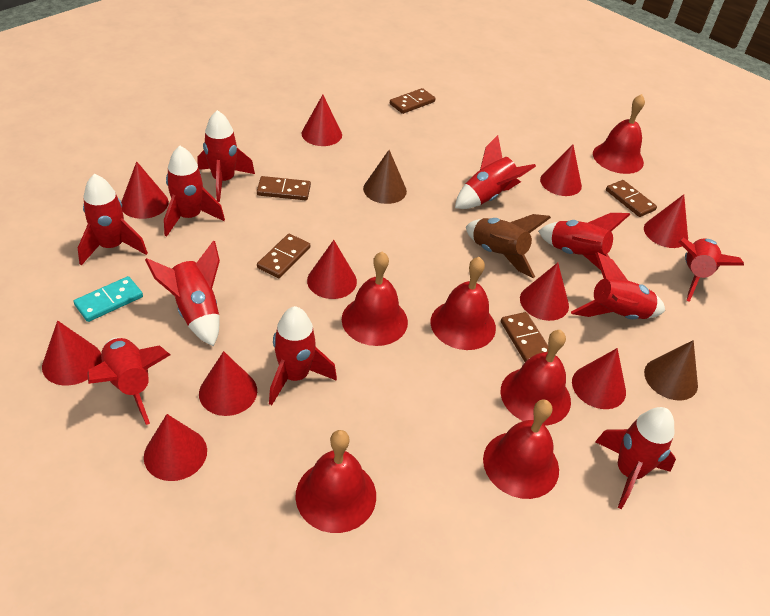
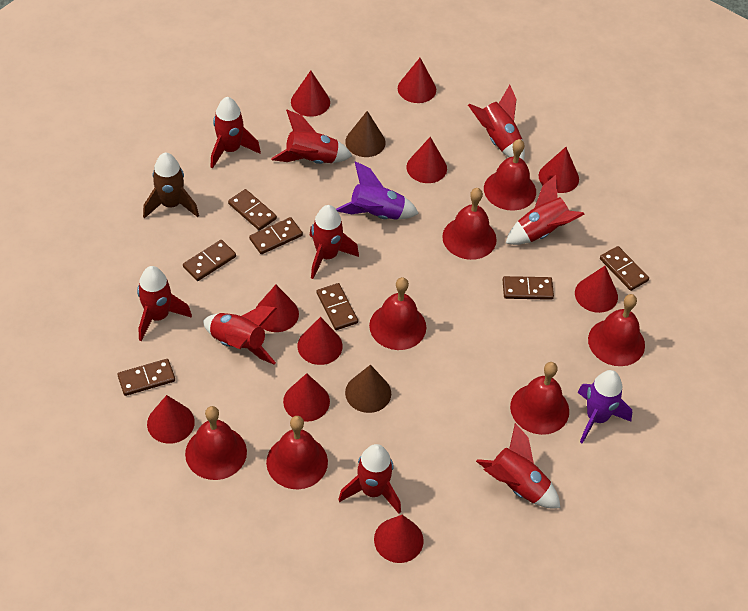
brown domino: [257,176,311,200] [257,234,310,278] [390,88,436,114] [501,312,549,362] [606,180,657,217] = 5 -> [118,359,175,396] [183,240,236,281] [228,189,277,231] [249,217,303,254] [317,283,358,330] [503,276,554,300] [600,246,649,291] = 7
purple rocket: none = 0 -> [336,161,419,220] [577,370,632,444] = 2
red bell: [295,430,376,533] [342,252,408,346] [430,257,496,350] [483,399,559,499] [500,330,571,426] [593,94,645,174] = 6 -> [185,406,247,480] [266,416,328,489] [369,277,426,350] [442,188,497,260] [484,139,536,211] [510,362,569,435] [588,294,645,366] = 7
red rocket: [78,174,148,265] [87,338,170,425] [145,240,220,346] [164,146,225,236] [197,110,255,202] [269,306,337,405] [455,135,536,209] [538,213,630,270] [571,252,665,319] [595,407,676,509] [678,238,744,302] = 11 -> [137,266,192,341] [203,306,277,365] [211,97,261,169] [271,110,352,164] [309,205,359,279] [338,444,401,514] [468,85,525,161] [476,423,560,508] [506,175,584,245] = 9
turquoise domino: [73,276,143,322] = 1 -> none = 0

